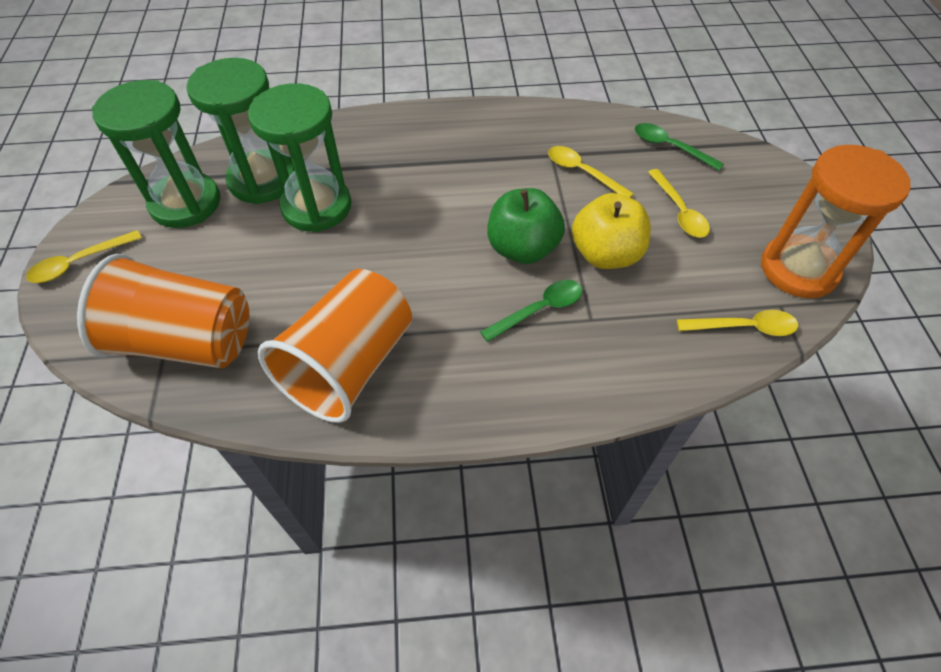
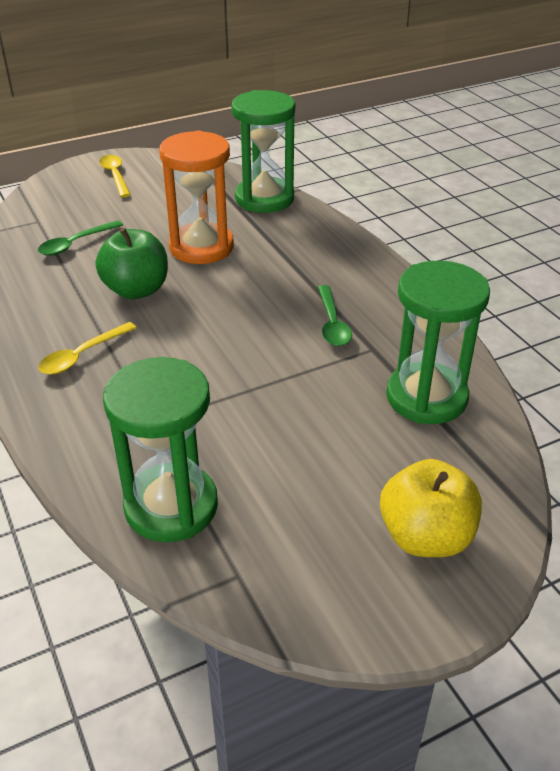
orange cup: [77,254,249,368] [258,269,412,423] = 2 -> none = 0
yellow spoon: [26,230,142,283] [548,146,634,198] [648,169,710,238] [677,310,798,336] = 4 -> [38,322,136,375] [99,155,131,197] = 2

